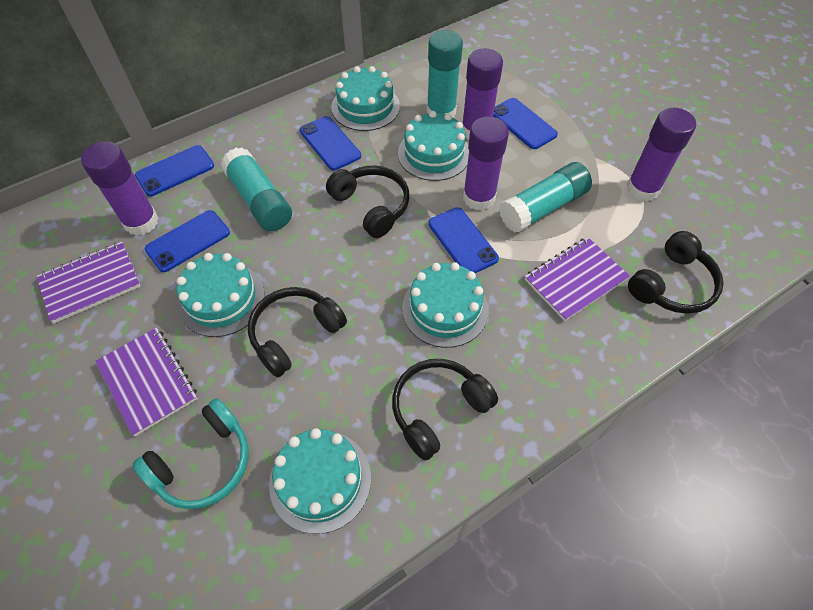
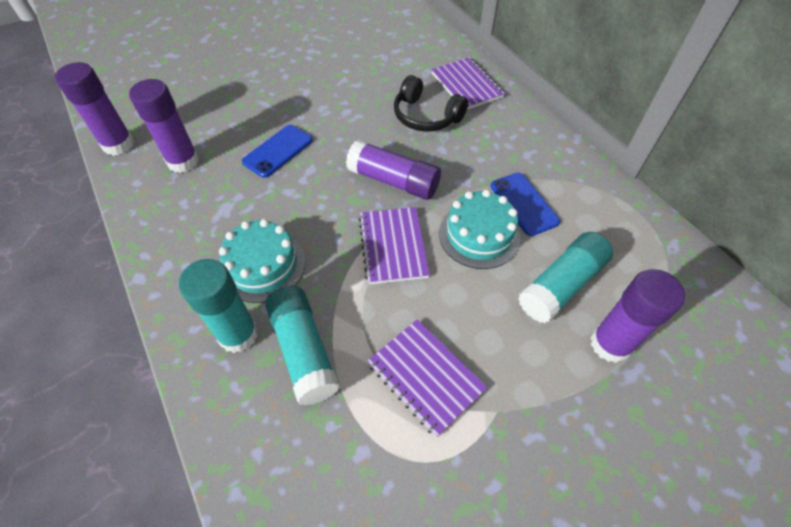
black headphones: [248,287,347,377] [326,166,409,238] [392,359,498,460] [628,231,724,314] = 4 -> [394,75,468,132] = 1
blue phone: [135,145,214,196] [145,210,230,272] [300,116,361,171] [428,207,499,273] [493,98,558,149] = 5 -> [242,125,313,178] [490,172,560,236] = 2
turquoise cake: [177,253,265,337] [269,428,371,534] [331,66,400,131] [398,111,469,181] [402,262,489,348] = 5 -> [219,219,305,303] [439,190,521,269] = 2
turquoise headphones: [133,398,249,509] = 1 -> none = 0

